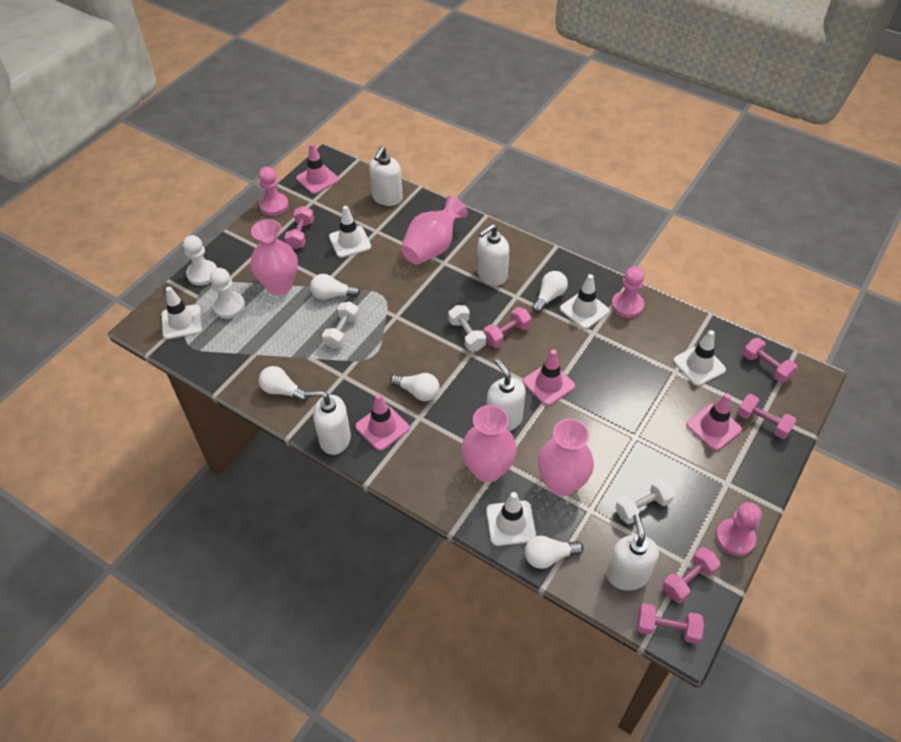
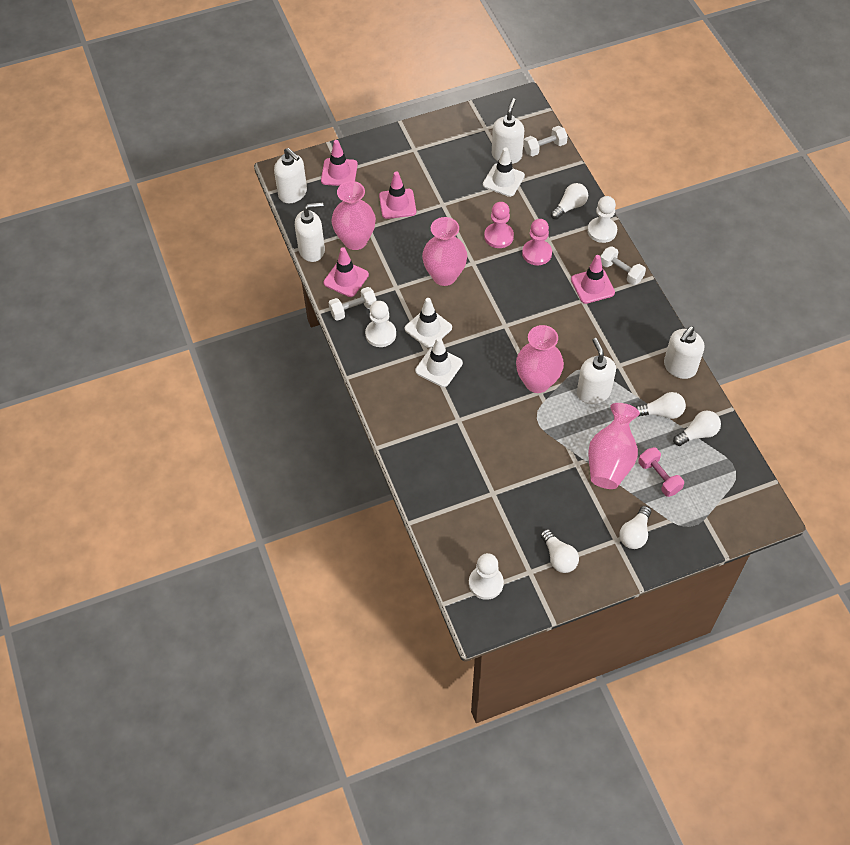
pink dumbbell: [285,206,314,249] [484,307,531,348] [637,603,704,644] [662,547,720,603] [737,394,797,439] [743,338,797,383] = 6 -> [639,447,684,497] = 1
pink pawn: [258,167,289,216] [612,267,644,318] [716,502,762,556] = 3 -> [484,202,514,248] [522,219,552,265] = 2
white pawn: [183,235,217,286] [210,268,245,319] = 2 -> [365,301,396,347] [469,553,504,600] [587,196,617,243] = 3
white traffic cone: [162,287,202,339] [329,206,371,258] [486,492,536,546] [560,274,609,329] [673,330,726,386] = 5 -> [405,298,452,348] [415,337,463,387] [483,147,525,197] = 3

